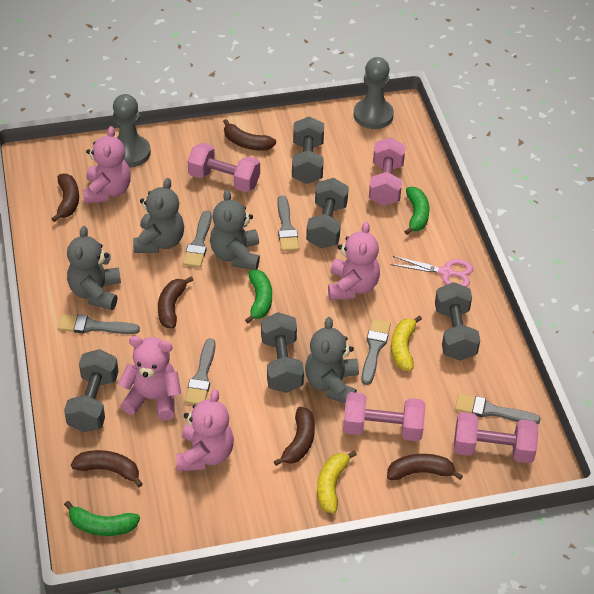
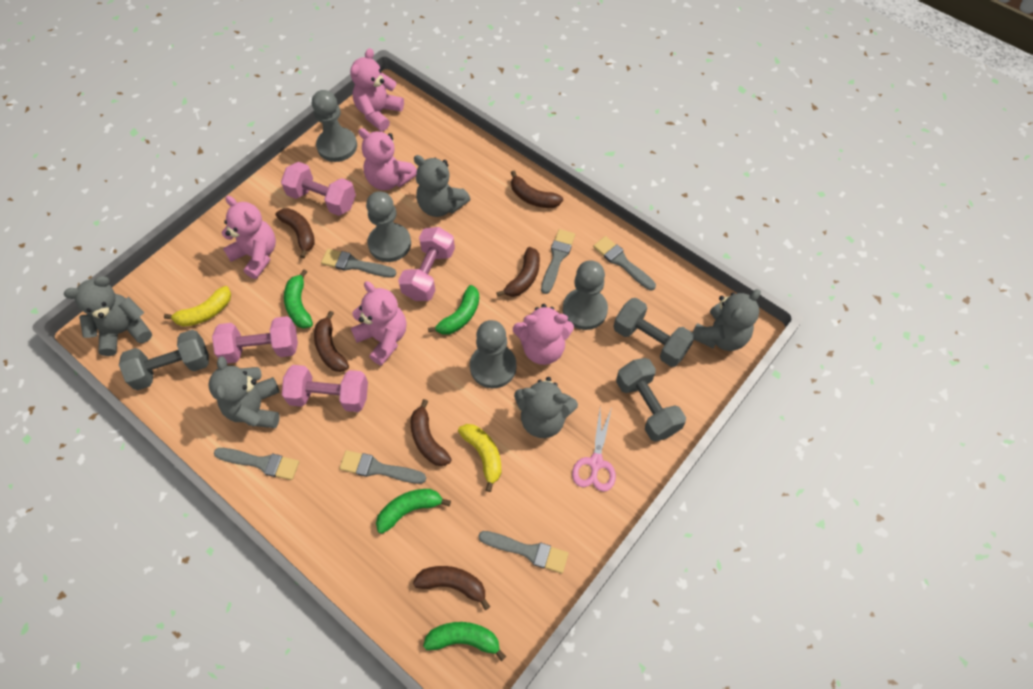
green banana: [64,501,140,536] [245,270,272,323] [404,187,429,235] = 3 -> [284,269,313,329] [376,489,451,534] [423,622,506,661] [428,285,479,335] = 4
grey dumbbell: [64,349,119,432] [261,312,304,393] [292,116,324,184] [306,178,349,249] [435,282,480,361] = 5 -> [119,330,209,390] [613,298,695,367] [616,358,686,442] = 3
grey pawn: [113,94,151,167] [354,57,394,129] = 2 -> [312,90,357,162] [366,191,411,262] [470,320,516,388] [563,260,608,330] = 4
grey teddy bear: [67,226,121,310] [133,178,184,253] [210,190,260,270] [305,317,359,403] = 4 -> [64,276,152,356] [208,356,280,428] [414,155,470,217] [514,377,578,438] [692,289,761,351] = 5
pink teddy bear: [83,126,131,204] [118,336,181,420] [176,389,234,471] [328,222,380,300] = 4 -> [221,196,276,279] [350,48,404,131] [351,281,406,366] [358,128,417,190] [513,304,574,365] = 5

